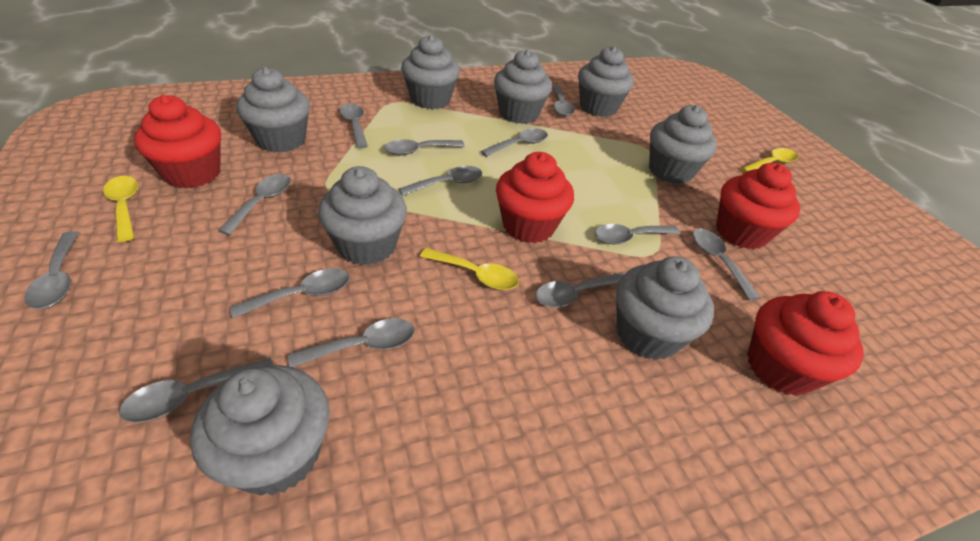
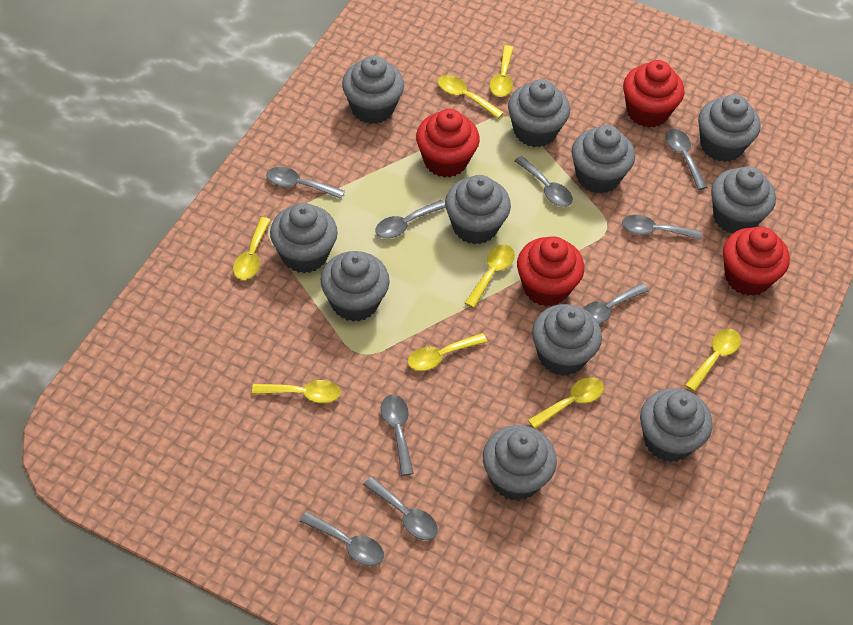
grey cupcake: [190,365,330,496] [236,67,310,153] [318,166,407,265] [401,35,460,109] [494,49,552,124] [578,46,634,117] [616,256,714,360] [649,105,717,184] = 8 -> [270,203,338,273] [321,251,390,321] [342,56,404,124] [445,175,511,244] [483,425,557,501] [508,79,570,147] [532,304,602,376] [572,125,635,194] [640,388,712,462] [698,94,761,162] [711,166,776,234] = 11
grey spoon: [24,231,79,309] [119,358,273,423] [218,174,291,235] [230,268,350,318] [288,318,415,367] [339,104,368,148] [384,139,465,155] [399,166,482,196] [481,128,548,157] [535,273,624,308] [552,85,575,116] [595,224,680,244] [692,229,760,301] = 13 -> [267,167,345,199] [300,512,384,566] [363,477,438,540] [375,200,446,239] [381,395,414,476] [514,156,573,207] [583,283,649,324] [622,215,702,240] [666,129,707,190] = 9
yellow spoon: [103,176,138,242] [420,248,519,290] [741,148,798,173] = 3 -> [233,217,271,280] [252,380,341,403] [407,333,488,371] [438,75,504,118] [465,245,515,308] [490,45,513,97] [528,377,604,429] [685,329,741,392] = 8

